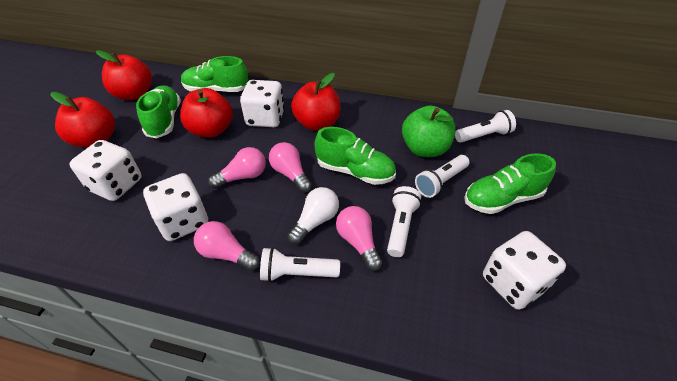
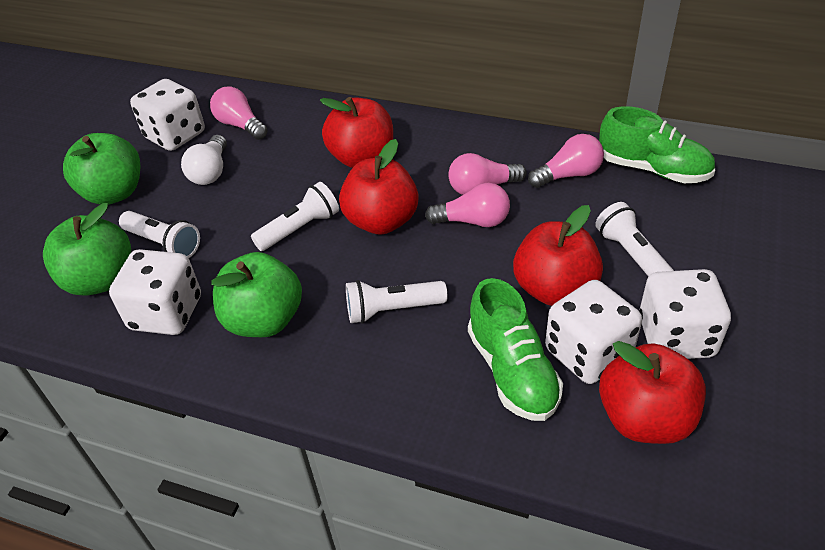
green apple: [402,105,456,157] = 1 -> [43,203,131,296] [63,133,141,205] [211,252,302,337] = 3
green shoe: [136,85,181,138] [181,56,248,92] [314,127,396,185] [464,154,556,214] = 4 -> [468,278,563,421] [599,106,715,183] = 2

